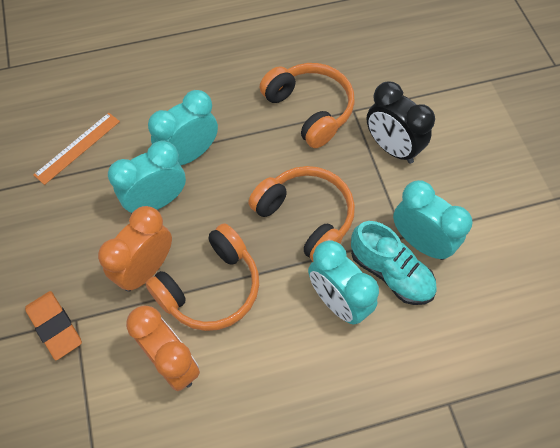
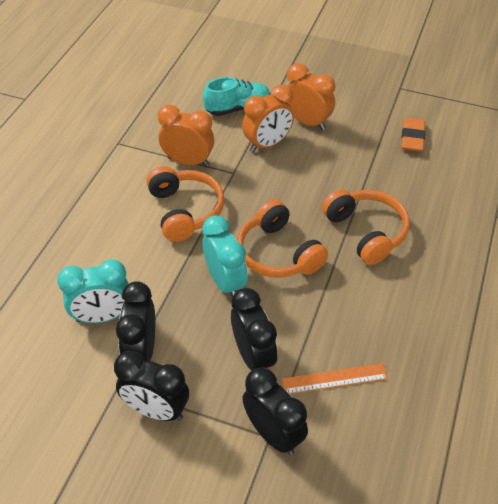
black clock: [366,82,435,164] = 1 -> [114,351,189,421] [116,281,155,361] [231,288,278,371] [242,367,308,455] = 4
orange clock: [98,206,172,292] [126,306,200,391] = 2 -> [158,105,214,167] [242,85,294,152] [287,63,335,130] = 3
turquoise clock: [108,140,186,214] [148,90,218,165] [308,240,379,325] [393,180,473,260] = 4 -> [57,259,129,323] [202,215,248,297] = 2

